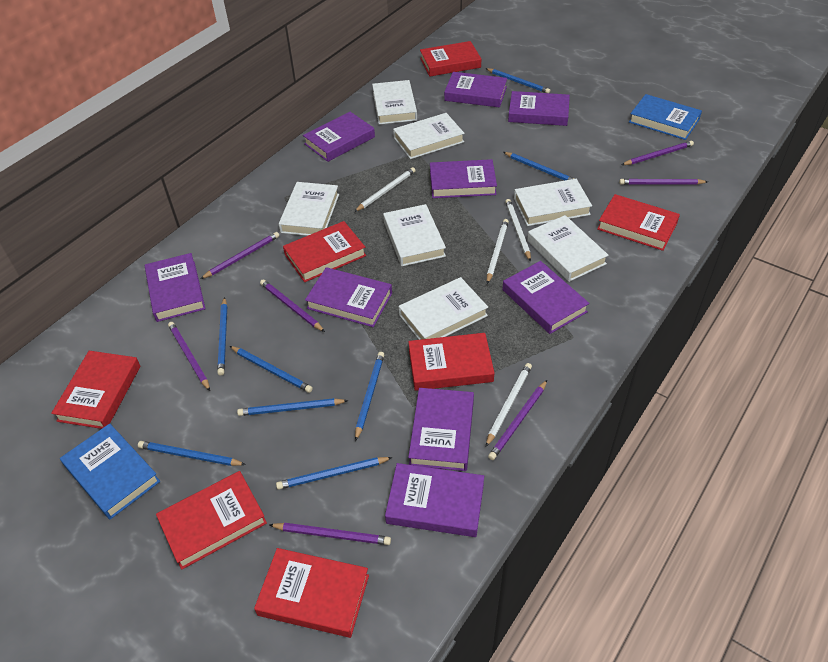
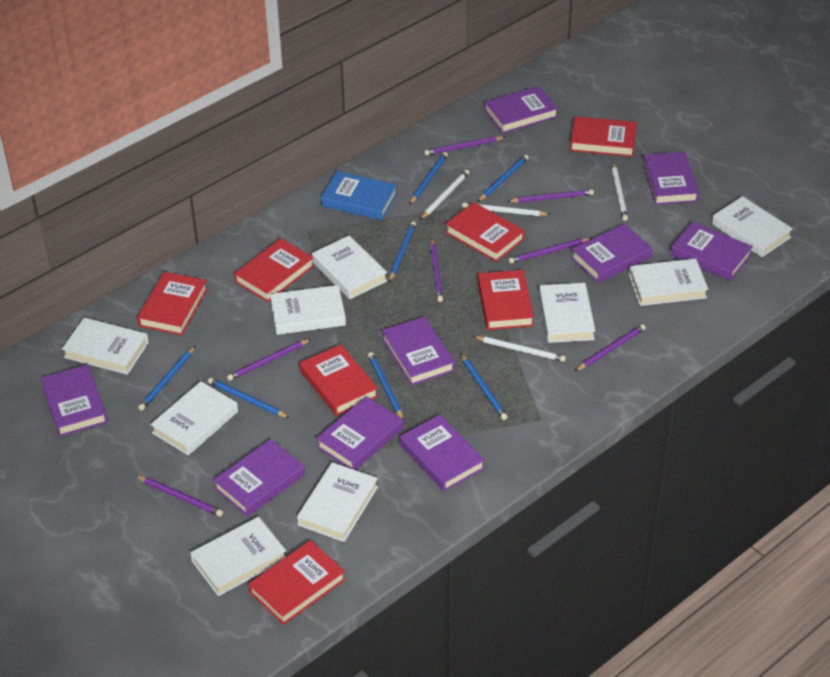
blue book: [60,423,160,519] [629,94,702,140] = 2 -> [321,171,397,220] = 1
blue pencil: [138,441,246,466] [217,297,227,375] [230,346,313,393] [237,398,348,416] [276,457,393,490] [355,352,384,441] [486,68,550,93] [503,152,575,180] = 8 -> [138,346,195,411] [208,378,290,418] [368,352,404,421] [389,221,416,282] [409,152,448,205] [461,354,508,420] [477,155,529,202] = 7
white book: [279,182,339,236] [372,80,417,125] [383,204,446,266] [393,113,465,159] [398,277,488,340] [514,179,592,226] [527,215,609,282] = 7 -> [62,318,149,375] [150,381,238,456] [190,517,286,596] [270,285,346,335] [297,462,378,542] [312,236,387,299] [539,283,595,343] [629,259,708,306] [712,196,793,257] = 9

